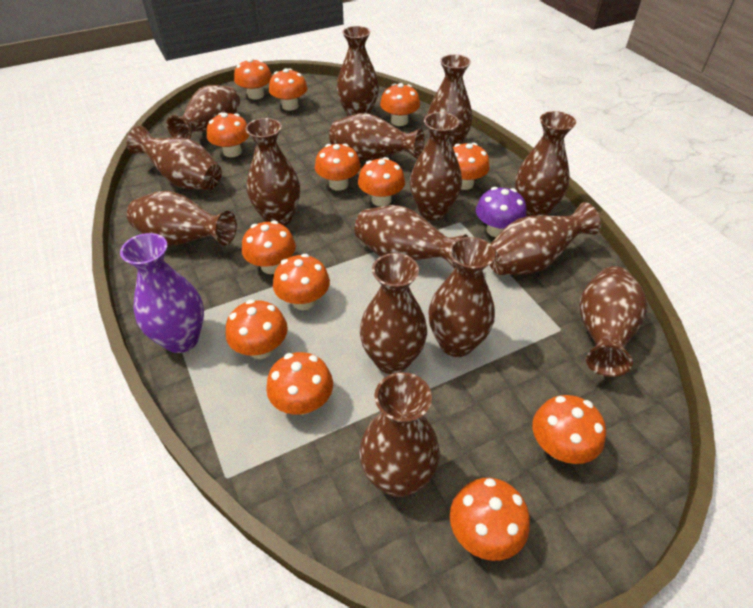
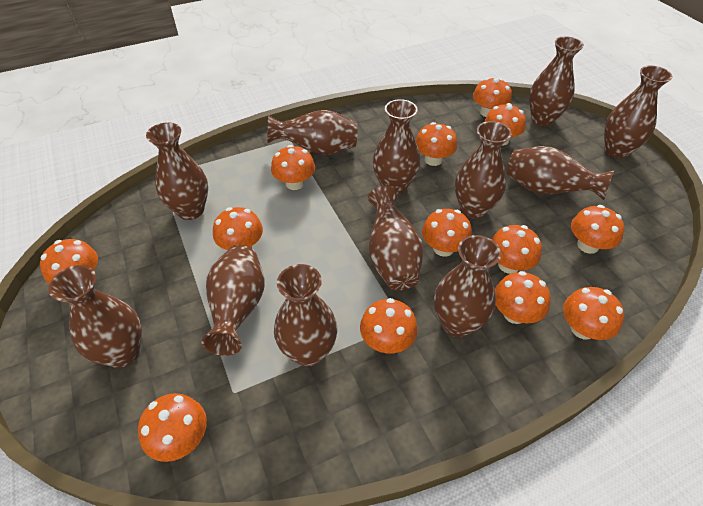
brown vase: [127,126,222,190] [127,191,237,245] [167,85,240,140] [245,118,300,226] [329,113,425,161] [337,26,379,116] [355,205,468,269] [360,253,427,374] [360,372,440,497] [410,112,462,220] [427,54,472,147] [428,237,495,357] [489,202,601,275] [515,111,576,217] [579,266,648,377] = 15 -> [49,265,142,368] [146,122,208,220] [201,245,264,356] [267,110,358,155] [274,264,337,367] [368,185,423,291] [373,99,421,195] [434,235,501,337] [455,121,512,219] [507,146,614,200] [529,36,584,126] [604,66,672,158] = 12
purple mushroom: [476,187,526,237] = 1 -> none = 0
purple vase: [120,233,204,353] = 1 -> none = 0

